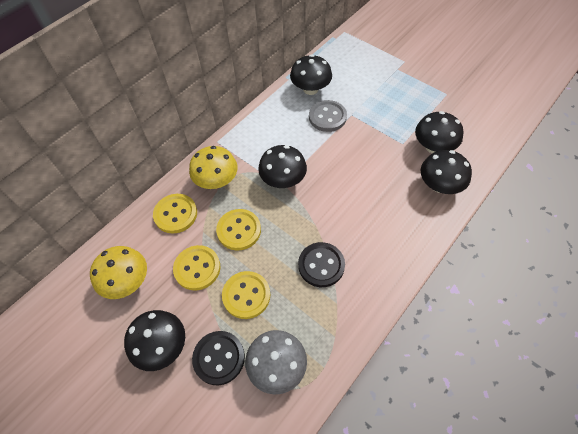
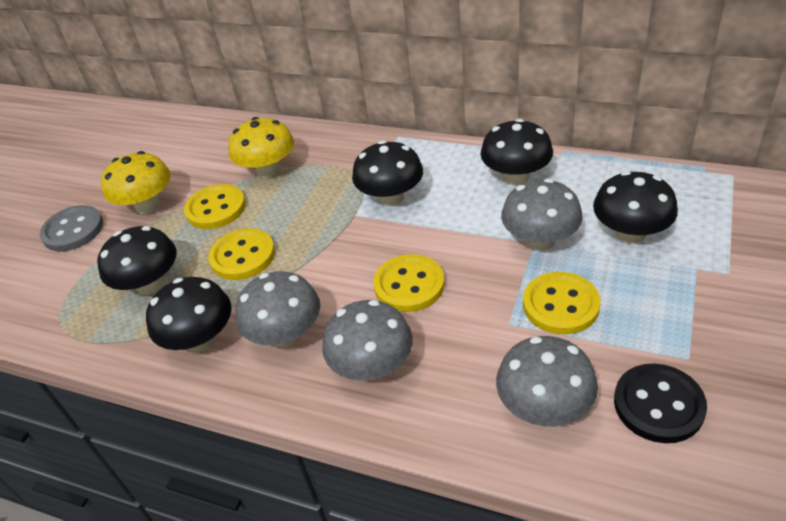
black button: [192,331,245,385] [298,242,345,287] = 2 -> [614,363,707,443] = 1
grey mushroom: [245,330,307,394] = 1 -> [235,271,320,347] [322,300,413,381] [496,336,598,426] [501,179,583,251] = 4

